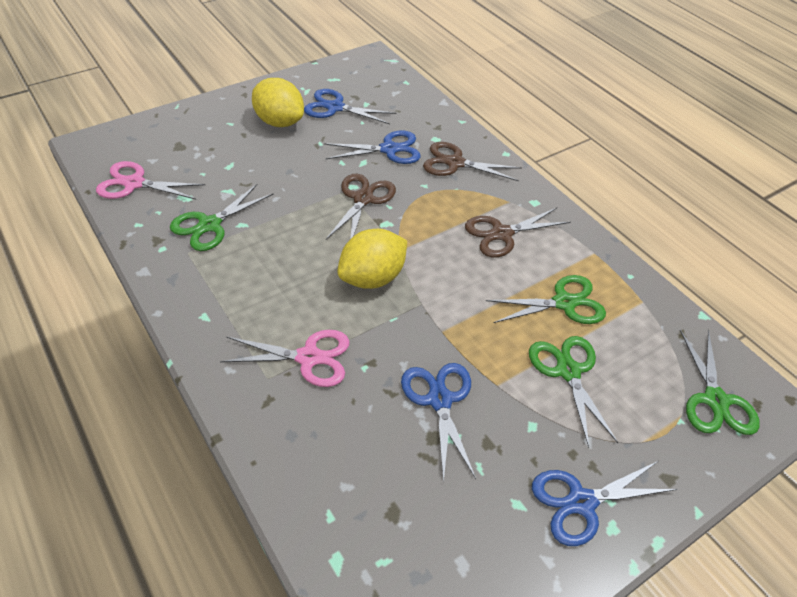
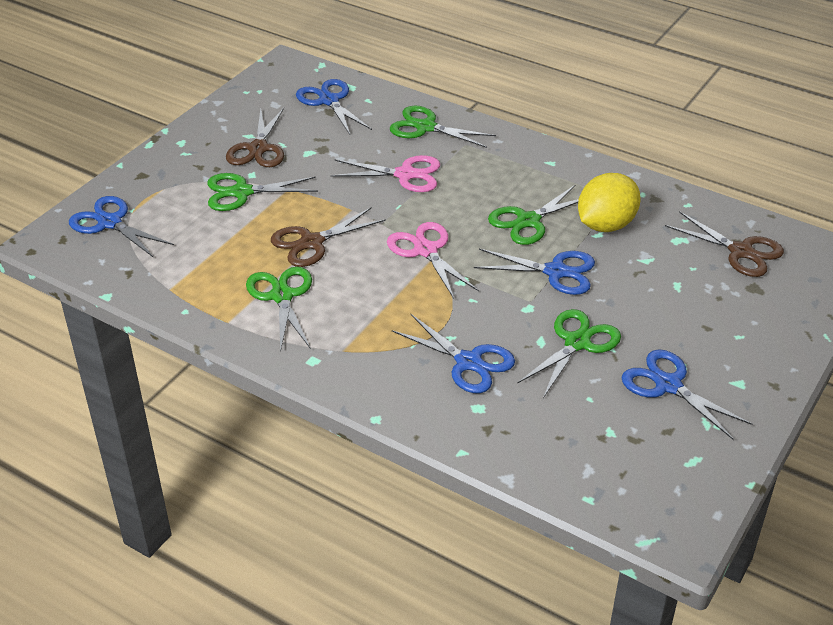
blue scissors: [304,89,396,124] [324,130,421,164] [401,363,476,483] [532,461,677,546] = 4 -> [69,196,174,258] [296,79,372,135] [392,314,515,393] [474,249,595,295] [621,349,753,440] = 5
green scissors: [170,184,273,251] [486,275,606,324] [529,336,618,448] [680,330,760,435] = 4 -> [207,173,318,211] [246,267,312,353] [390,106,496,148] [488,184,579,245] [517,309,621,398] = 5
yellow lemon: [252,78,304,127] [337,229,407,289] = 2 -> [578,173,640,232] = 1

